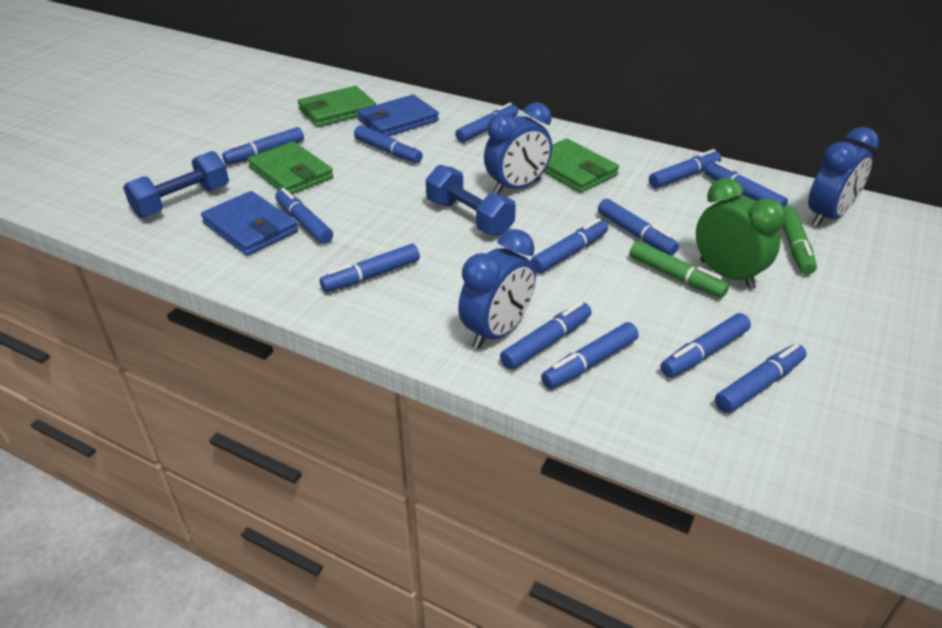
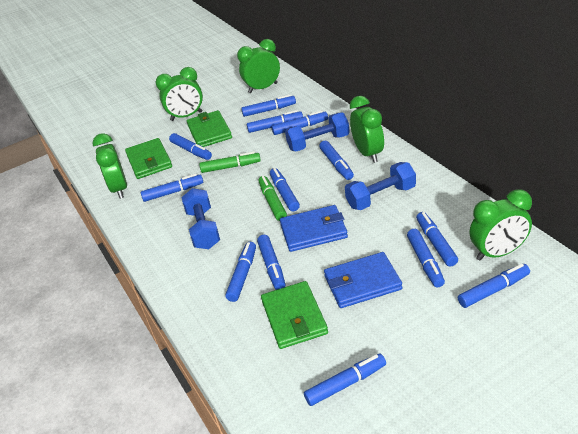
blue clock: [458,229,536,349] [484,102,552,194] [808,127,879,227] = 3 -> none = 0
blue dumbbell: [123,151,229,218] [426,165,516,236] = 2 -> [181,188,220,249] [285,112,350,151] [345,162,416,210] = 3
green clock: [696,178,786,290] = 1 -> [92,133,127,199] [156,67,203,121] [237,39,280,93] [350,96,384,163] [469,189,532,261] = 5

